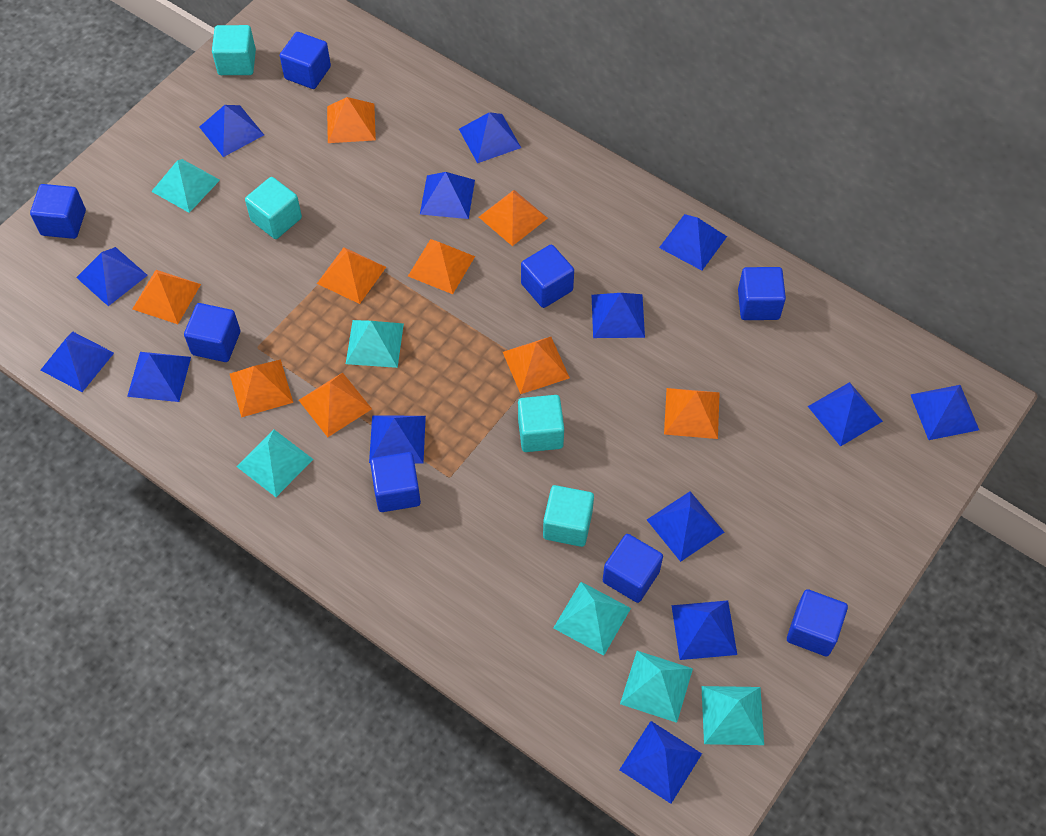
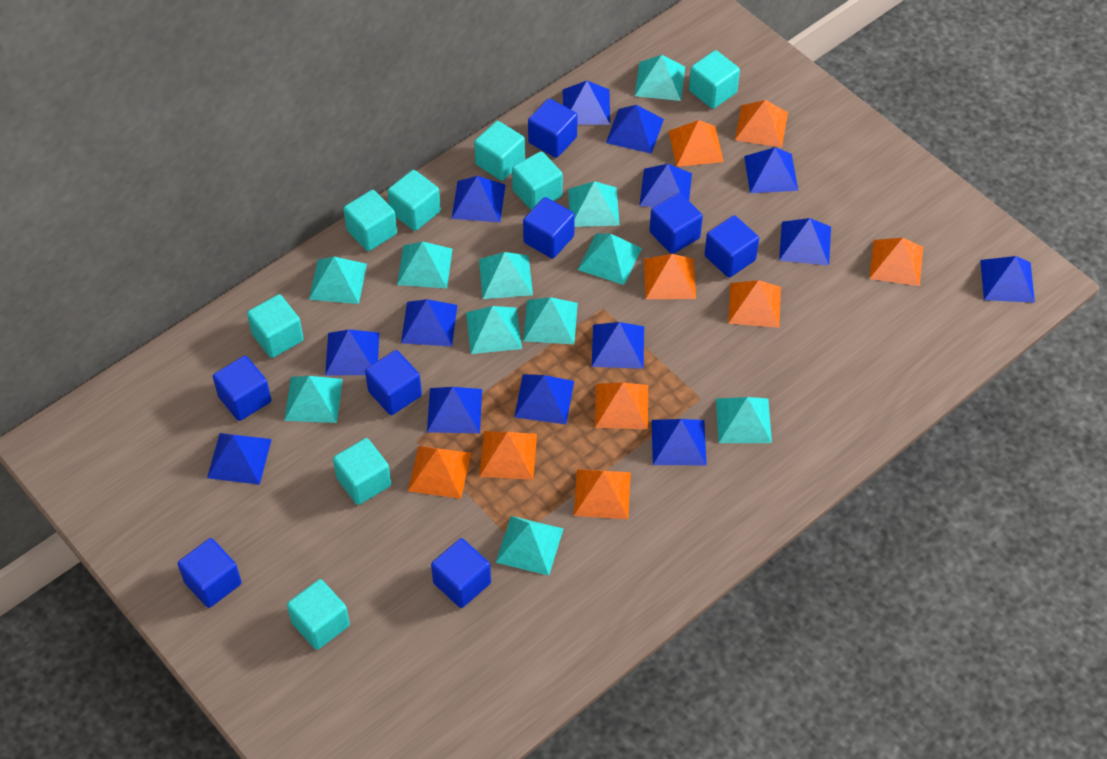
turquoise cube: [212,25,256,75] [245,177,302,239] [518,395,564,452] [543,485,594,547] = 4 -> [247,294,304,358] [287,579,350,650] [333,438,391,505] [343,190,397,251] [388,170,441,231] [474,121,525,181] [512,151,563,210] [689,50,740,109] = 8
turquoise pyramid: [151,159,220,213] [237,430,313,497] [346,320,404,368] [553,582,631,656] [620,651,693,723] [701,686,764,745] = 6 -> [284,376,343,423] [309,257,367,304] [397,242,453,288] [466,306,522,354] [479,252,533,299] [496,516,564,576] [523,297,578,344] [568,181,620,227] [578,233,642,285] [635,55,685,101] [716,397,772,443] = 11

